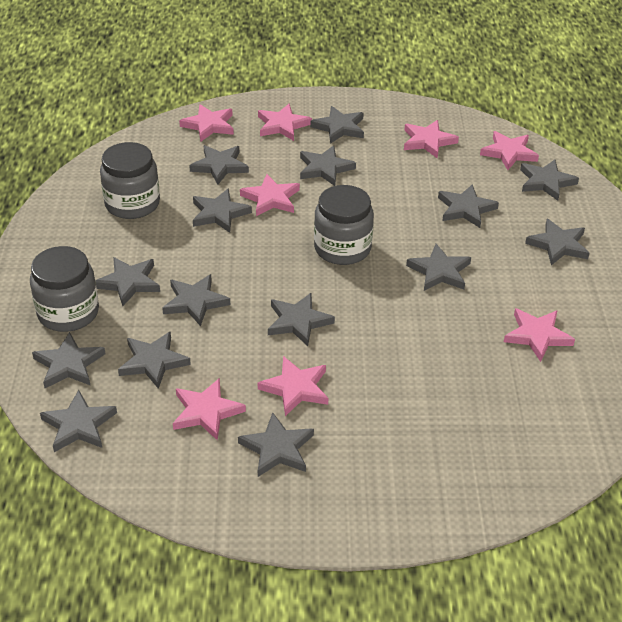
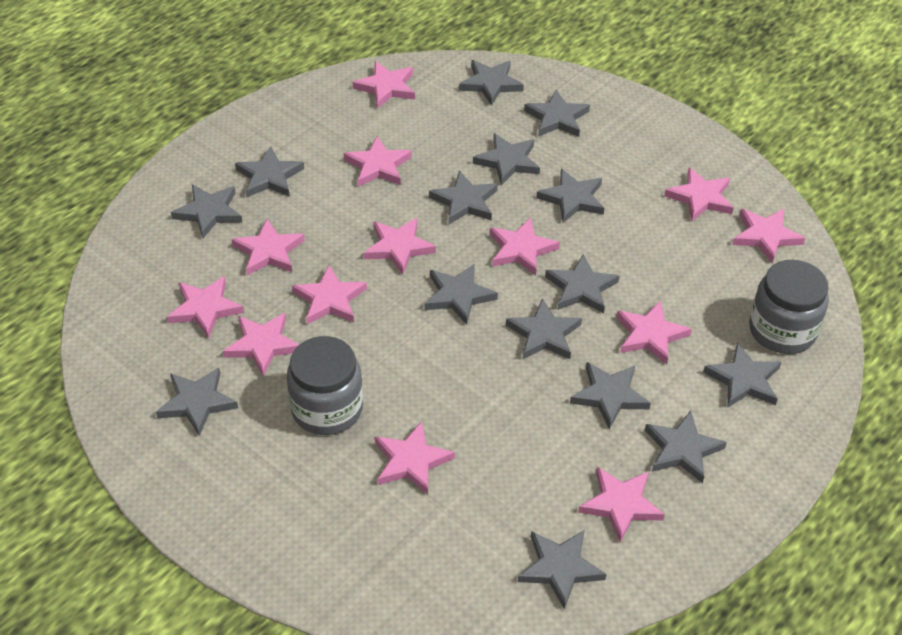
grey jar: [30,246,99,332] [100,142,160,219] [314,185,374,265] = 3 -> [287,336,363,435] [749,260,829,354] = 2
pink star: [173,378,246,440] [179,104,234,142] [240,174,300,216] [258,104,312,141] [258,356,328,416] [404,120,459,158] [480,131,539,170] [504,308,575,362] = 8 -> [167,276,244,339] [223,313,299,377] [232,219,305,275] [292,265,367,325] [344,136,412,187] [353,61,415,109] [364,218,436,275] [375,421,455,495] [490,218,560,276] [578,467,665,542] [617,301,692,365] [664,167,734,221] [732,209,805,263] = 13

